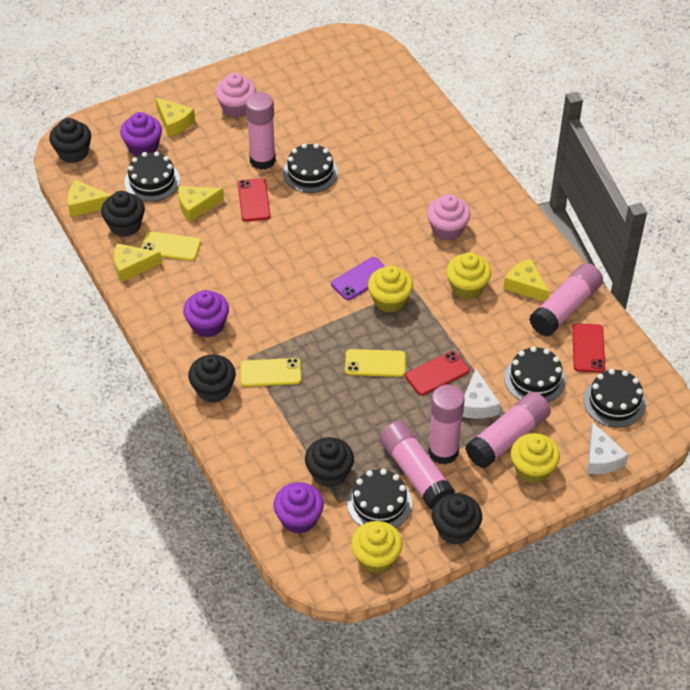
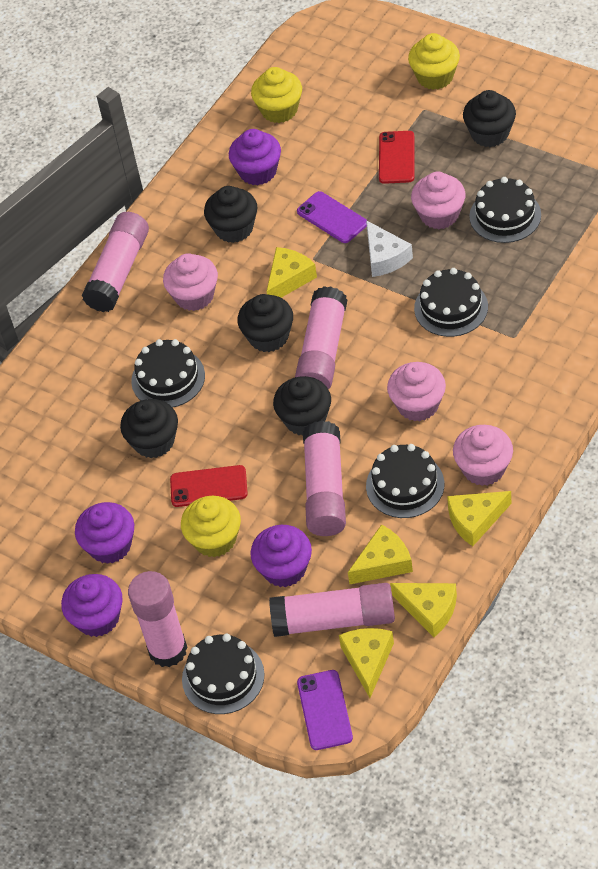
pink cupcake: [215,73,256,117] [427,194,471,241] = 2 -> [163,253,218,311] [387,362,446,421] [411,172,465,229] [453,425,513,486] = 4
purple cupcake: [120,112,162,156] [183,290,229,337] [273,482,324,534] = 3 -> [61,574,123,637] [75,502,134,564] [229,129,281,186] [250,525,312,587] = 4
purple phone: [331,257,386,300] = 1 -> [297,191,367,243] [297,670,353,750] = 2
red phone: [238,178,270,221] [405,351,469,396] [572,323,605,373] = 3 -> [170,465,248,507] [379,131,414,184] = 2
white cheese: [462,369,501,419] [587,422,628,474] = 2 -> [366,220,413,277] = 1
yellow cupcake: [351,521,402,573] [368,265,413,313] [446,252,491,299] [511,433,560,483] = 4 -> [181,496,241,557] [251,67,302,123] [408,33,460,90] = 3
yellow phone: [141,231,201,261] [240,358,301,387] [345,349,406,377] = 3 -> none = 0

